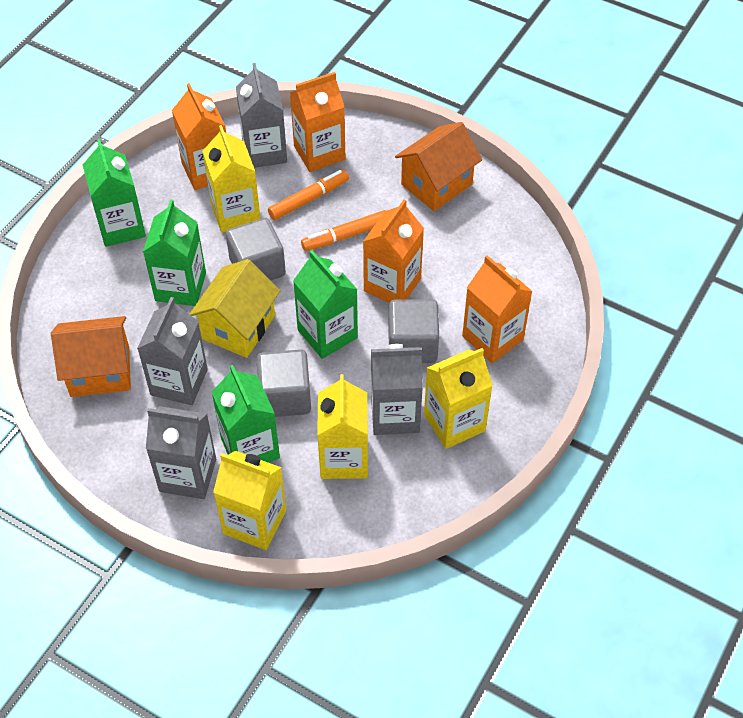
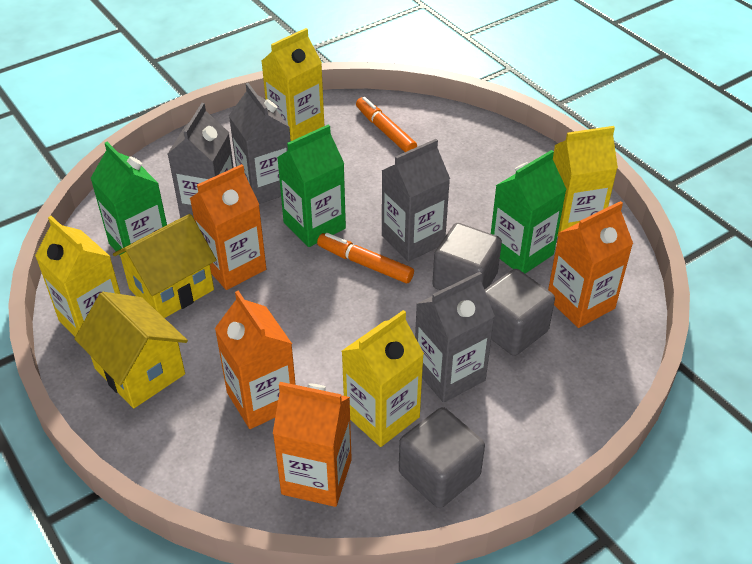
green carton: [83,139,146,247] [143,199,206,306] [212,365,280,463] [293,250,358,359] = 4 -> [90,142,167,256] [277,124,346,247] [491,150,567,273] = 3
orange house: [51,316,131,397] [395,122,482,211] = 2 -> none = 0
yellow house: [190,259,280,358] = 1 -> [74,292,188,408] [113,214,216,318] = 2

